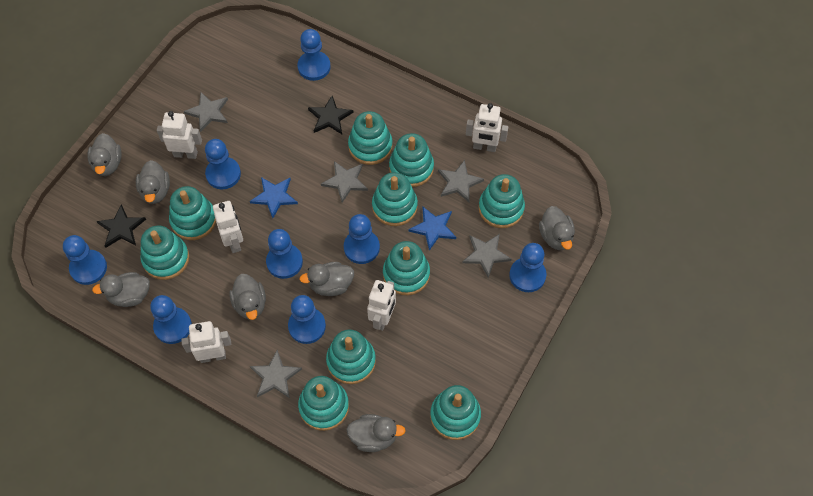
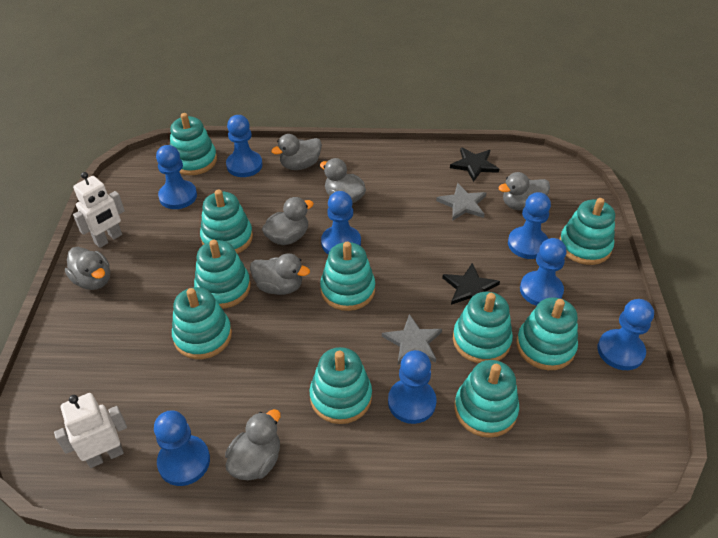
blue star: [250,177,298,218] [408,207,456,251] = 2 -> none = 0
grey star: [184,92,228,132] [250,350,302,398] [321,161,368,203] [438,160,484,202] [462,234,512,278] = 5 -> [382,314,442,365] [436,183,486,221] = 2
white robot: [157,111,202,159] [181,321,231,363] [213,201,243,253] [367,280,396,331] [466,103,508,152] = 5 -> [54,393,127,468] [73,172,125,248] = 2

